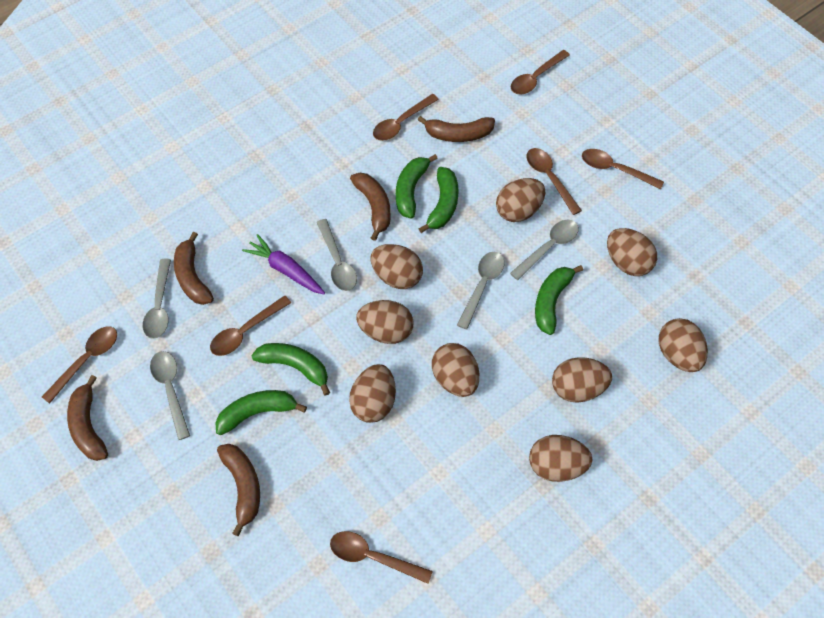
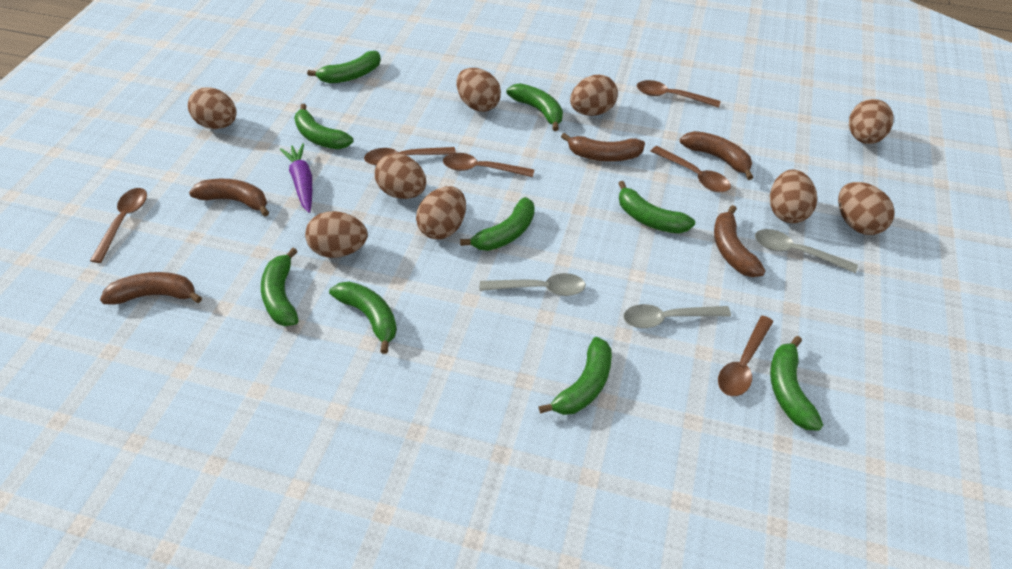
brown spoon: [42,326,117,404] [210,295,291,356] [330,531,433,584] [373,94,439,141] [511,50,570,95] [526,148,582,215] [582,149,664,189] = 7 -> [90,188,147,263] [364,147,456,165] [443,153,535,177] [637,80,721,108] [651,146,731,192] [718,315,774,396] = 6
green banana: [215,390,307,435] [251,343,330,396] [396,154,438,219] [419,167,459,233] [535,265,583,335] = 5 -> [261,248,299,326] [294,104,353,149] [307,51,381,83] [329,281,397,354] [460,197,535,251] [507,83,563,131] [539,337,612,415] [618,181,695,233] [770,336,823,431] = 9
grey spoon: [143,259,171,339] [150,351,190,440] [316,219,357,291] [457,252,505,330] [510,220,579,280] = 5 -> [480,273,586,296] [624,304,731,328] [755,229,858,273] = 3

